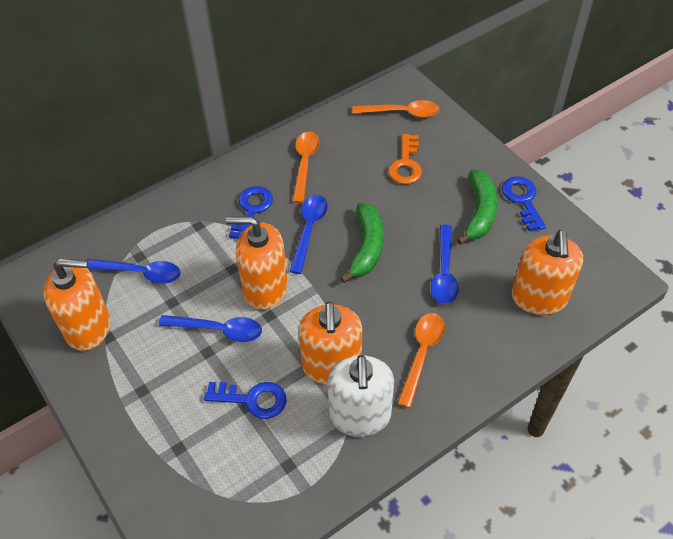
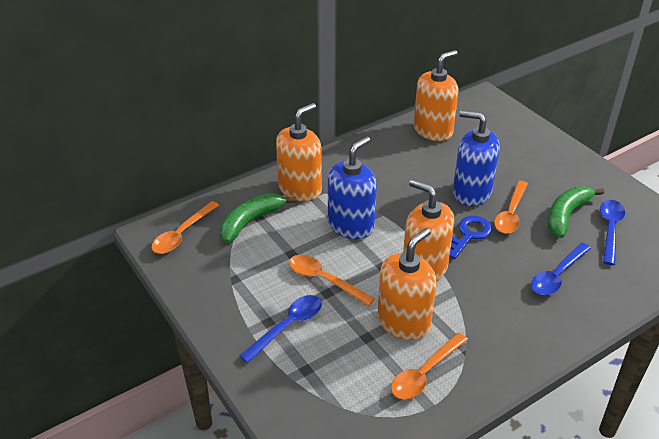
blue key: [204,382,287,419] [229,186,273,239] [502,176,546,231] = 3 -> [449,216,492,259] = 1
blue soap dispenser: none = 0 -> [328,136,377,239] [453,110,500,206] = 2
blue spoon: [87,259,180,284] [159,315,262,342] [289,195,328,274] [431,225,459,304] = 4 -> [239,295,322,363] [531,243,591,295] [600,200,625,265] = 3
orange key: [388,134,422,184] = 1 -> none = 0
orange spoon: [292,132,320,203] [352,100,440,118] [397,313,445,408] = 3 -> [151,201,219,254] [289,255,375,306] [391,333,468,400] [494,180,528,234] = 4
white soap dispenser: [327,355,394,437] = 1 -> none = 0

